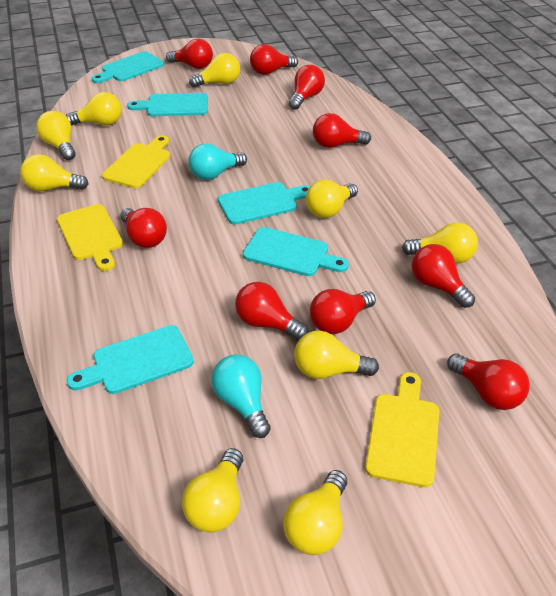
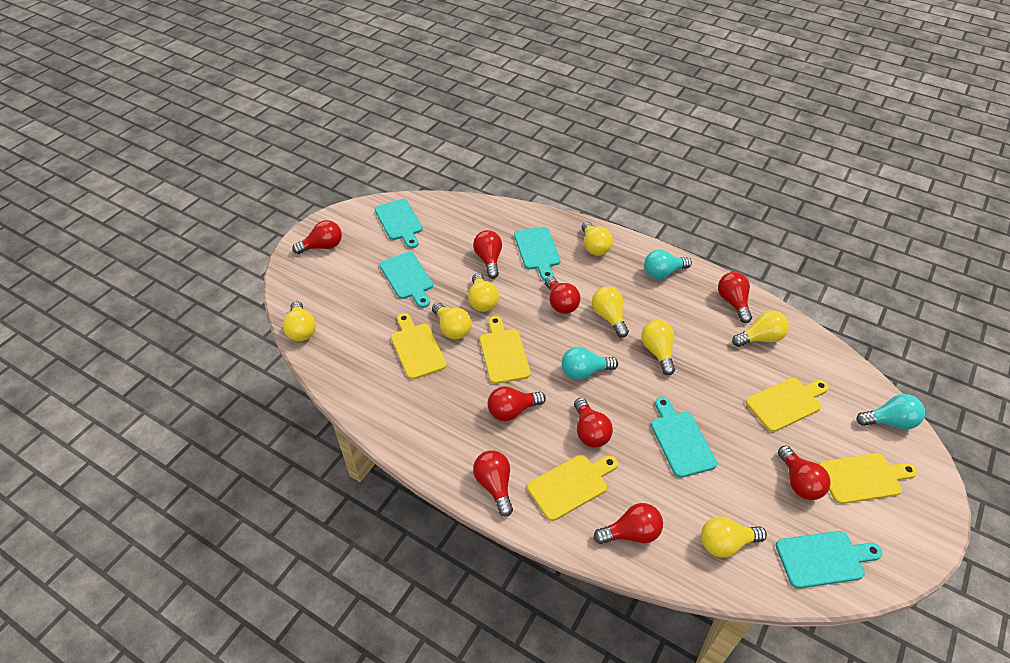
turquoise light bulb: [188,143,247,180] [211,354,271,438] = 2 -> [562,347,618,380] [644,249,692,279] [856,394,925,429] = 3
yellow cutting board: [57,204,123,271] [102,135,170,188] [365,372,439,487] = 3 -> [391,313,447,380] [480,316,531,384] [527,455,618,521] [746,378,829,432] [819,453,917,504] = 5
yellow light bulb: [20,154,88,191] [36,111,75,160] [66,92,122,125] [182,448,243,532] [189,53,240,88] [283,470,347,555] [294,331,379,379] [306,180,358,218] [402,222,478,264] = 9 -> [283,301,316,341] [432,302,472,339] [468,273,499,312] [581,222,613,256] [592,286,629,338] [641,320,675,375] [701,516,767,558] [732,310,789,347] = 8

